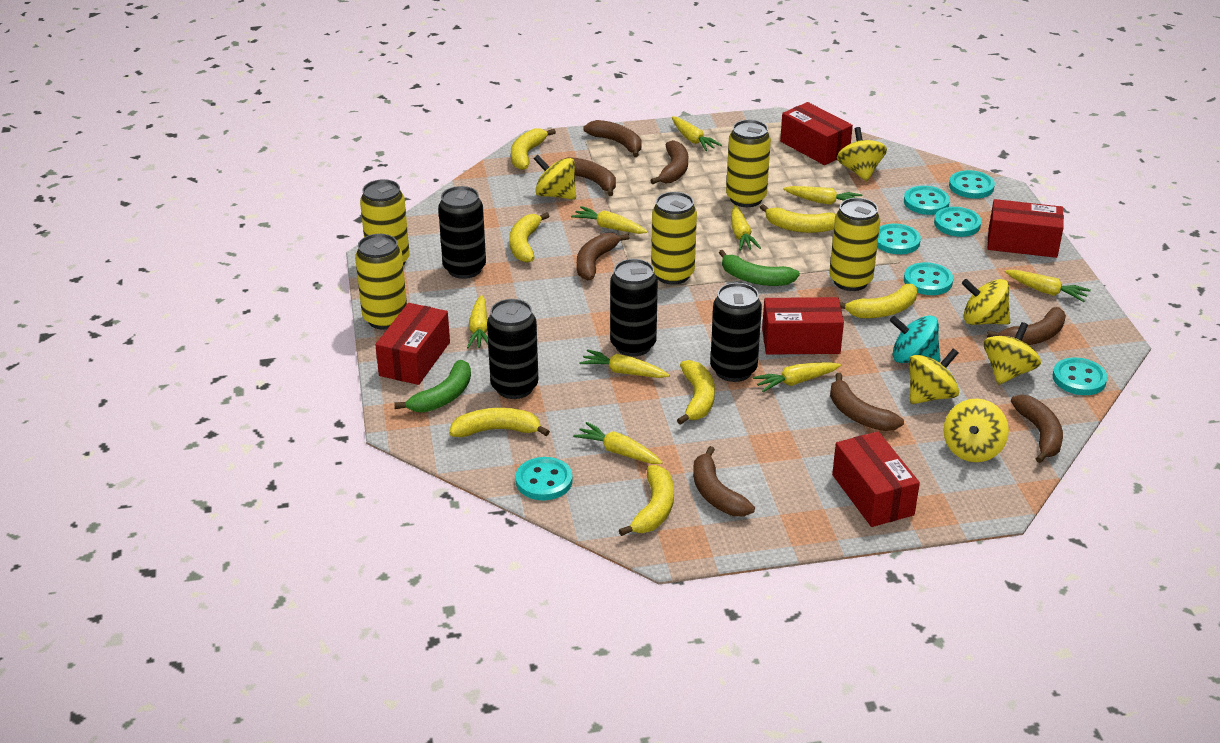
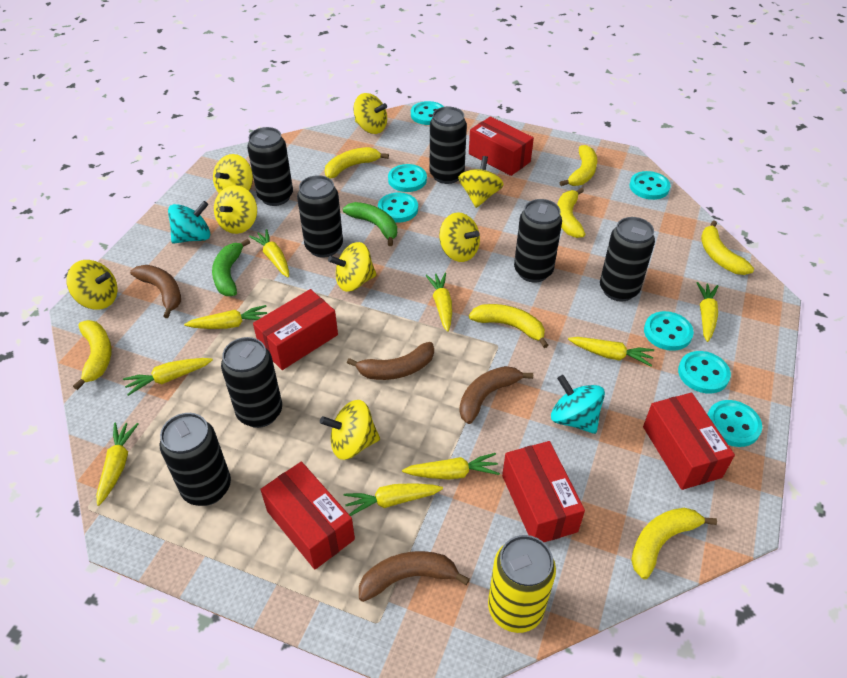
black can: [438,186,486,279] [487,299,538,399] [610,259,658,356] [710,283,762,382] = 4 -> [160,413,231,506] [221,337,282,428] [247,127,293,206] [297,175,343,258] [430,107,467,184] [514,199,562,282] [600,217,655,302] = 7
brown banana: [561,157,616,196] [577,233,630,280] [583,120,642,157] [650,140,688,184] [693,446,755,516] [830,373,904,431] [987,307,1066,345] [1011,395,1063,463] = 8 -> [130,265,181,318] [347,342,434,380] [359,551,470,602] [459,366,533,424] = 4
turquoise spinning top: [890,316,941,363] = 1 -> [168,201,210,244] [551,375,605,434] = 2
yellow can: [355,234,407,330] [360,179,410,266] [651,192,697,285] [726,120,771,207] [829,198,880,291] = 5 -> [488,535,556,633] = 1
yellow spinning top: [533,155,576,200] [837,127,887,181] [909,348,959,404] [943,398,1009,462] [962,279,1010,325] [984,322,1041,385] = 6 -> [66,260,117,310] [213,154,253,193] [214,185,257,234] [320,400,380,460] [328,242,377,292] [353,93,387,134] [439,212,480,262] [458,156,504,208] = 8

